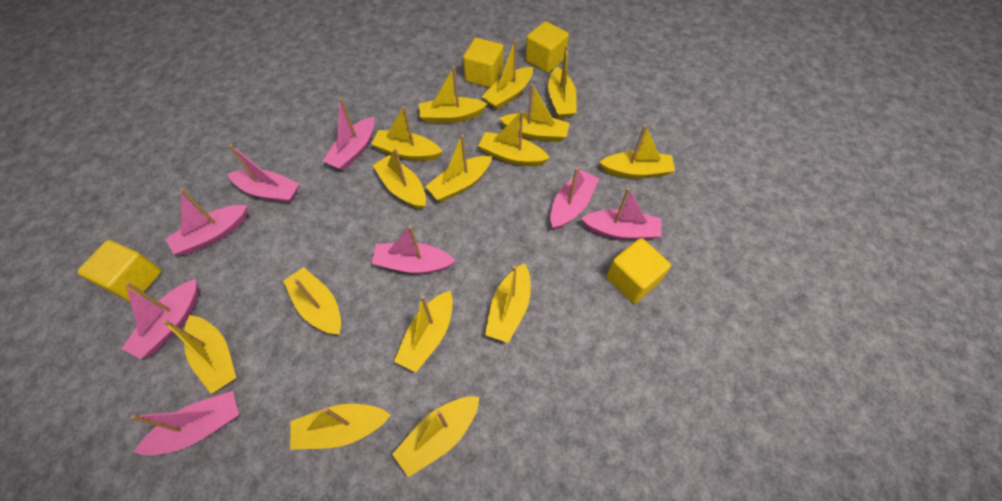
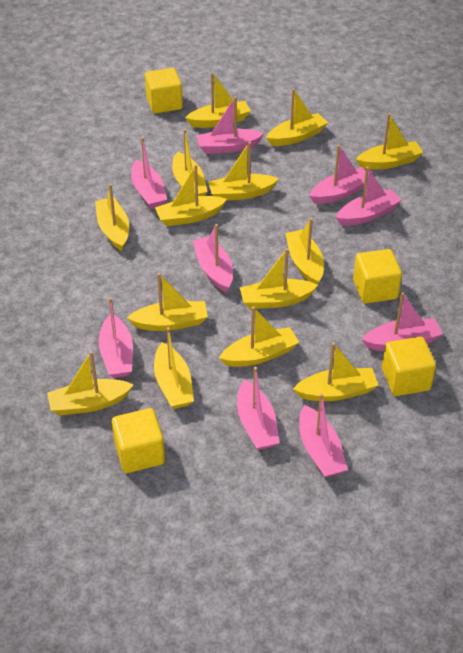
pink boat: [122,279,199,359] [131,391,239,455] [166,188,247,255] [228,144,300,203] [323,98,374,171] [371,225,455,274] [550,167,599,229] [581,188,662,240] = 8 -> [99,297,133,378] [131,137,167,209] [193,224,233,292] [196,96,264,154] [237,367,280,450] [299,393,348,477] [309,145,366,204] [336,166,402,226] [362,292,443,351] = 9
yellow boat: [163,315,236,394] [283,267,341,334] [290,403,390,450] [371,106,443,161] [373,148,426,209] [392,396,479,477] [394,290,453,373] [419,66,487,123] [425,134,492,202] [478,111,550,166] [482,40,533,110] [485,263,531,343] [500,83,570,142] [548,45,577,118] [599,125,675,179] = 15 -> [47,351,134,415] [95,184,129,251] [127,273,208,331] [154,327,194,409] [155,164,227,226] [172,129,208,196] [185,72,251,128] [208,142,279,200] [219,307,299,367] [240,248,318,309] [266,89,328,146] [285,218,324,284] [293,343,378,401] [356,113,423,170] = 14

